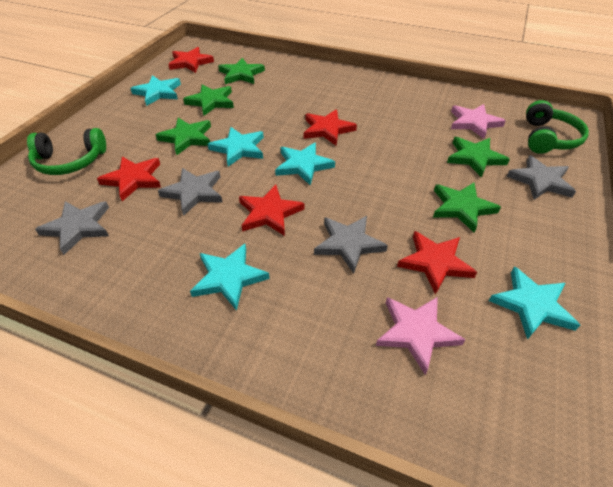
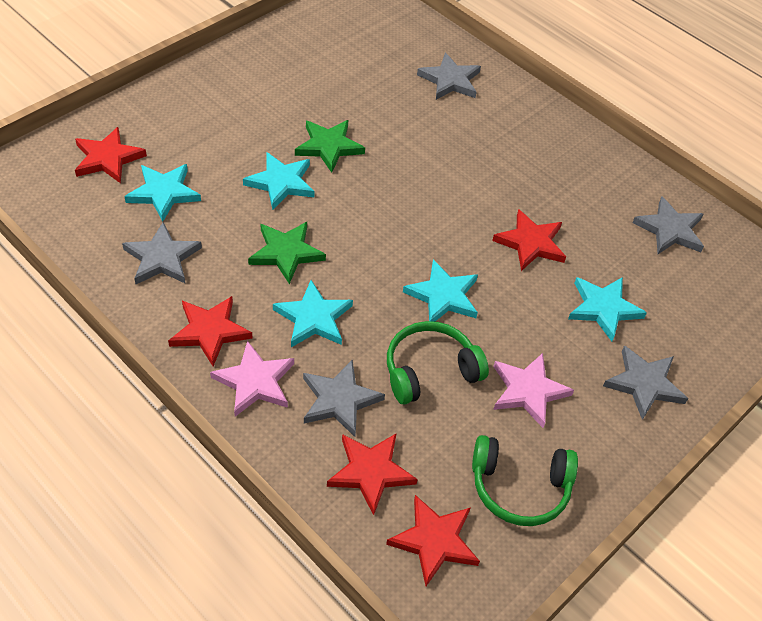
green star: [156,118,211,155] [183,84,234,116] [218,58,265,84] [433,183,501,233] [447,137,510,178] = 5 -> [248,222,326,284] [295,120,365,173] = 2
grey star: [35,201,109,255] [158,168,222,216] [314,216,388,274] [506,155,576,200] = 4 -> [122,222,202,284] [303,360,385,437] [417,53,481,100] [603,346,688,420] [632,197,704,254] = 5

